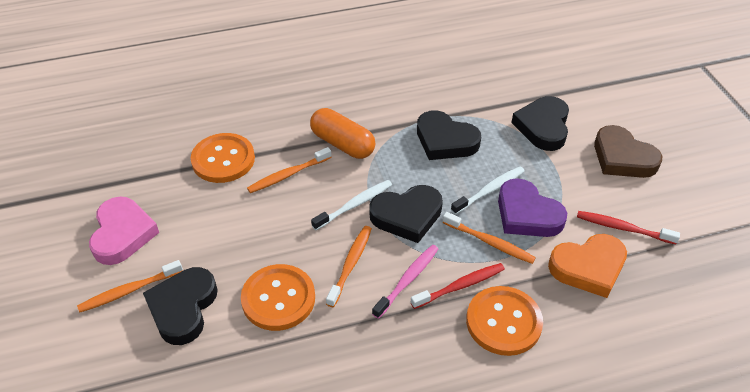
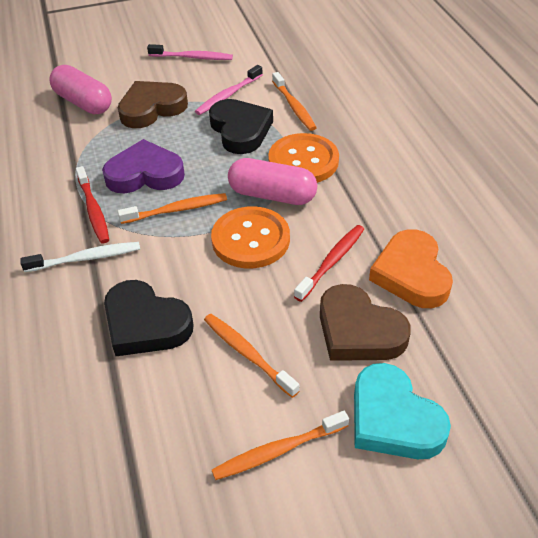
black heart: [143,267,218,345] [369,185,443,243] [417,110,481,160] [511,96,569,151] = 4 -> [104,280,194,356] [209,99,273,154] = 2
brown heart: [594,125,662,178] = 1 -> [118,81,188,128] [320,284,411,361] = 2
orange button: [191,133,255,183] [241,264,315,331] [466,286,543,356] = 3 -> [211,206,290,269] [268,133,339,183] = 2
orange capsule: [310,108,375,159] = 1 -> none = 0
pink capsule: none = 0 -> [49,65,112,114] [228,158,317,205] = 2
pink heart: [89,196,159,265] = 1 -> none = 0
pink toothbrush: [372,245,438,319] = 1 -> [147,44,233,60] [195,65,263,115] = 2
turquoise heart: none = 0 -> [354,363,451,459] = 1
white toothbrush: [311,180,392,230] [451,167,525,215] = 2 -> [20,242,140,272] = 1

